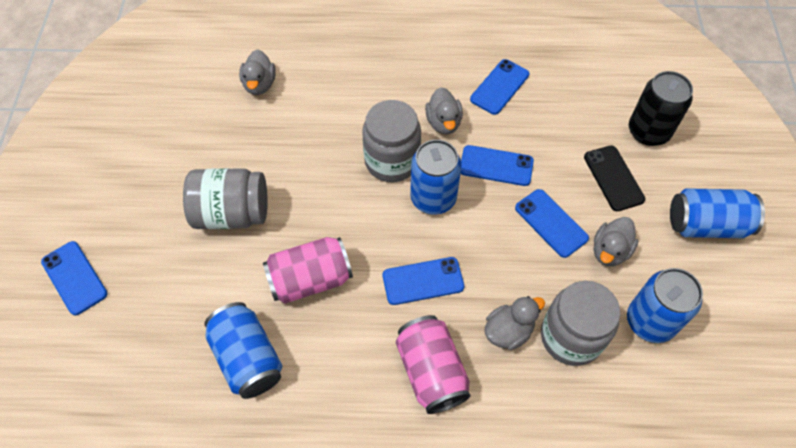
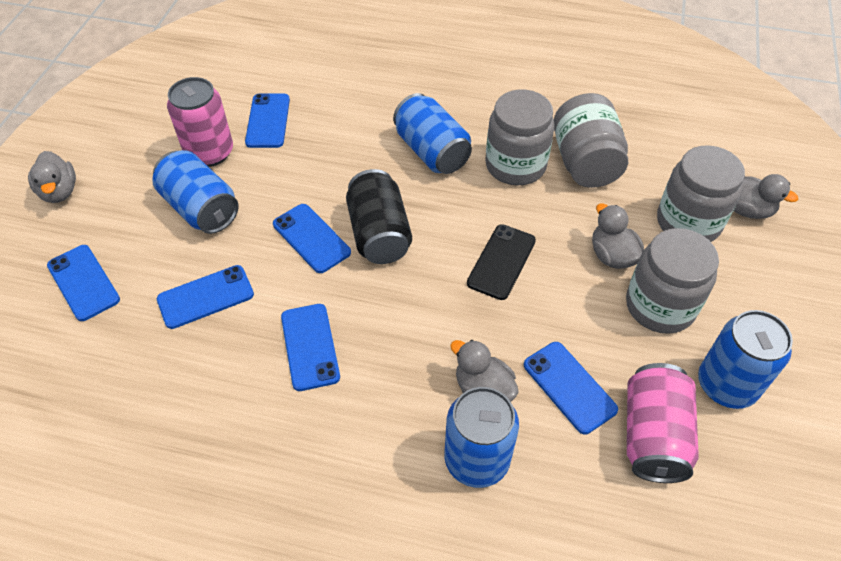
blue phone: [41,241,108,315] [383,257,464,305] [461,145,534,186] [470,59,529,115] [515,189,589,258] = 5 -> [47,245,120,321] [157,265,254,329] [245,93,290,148] [273,204,351,273] [281,304,340,391] [524,342,618,434] = 6
grey jar: [183,168,268,229] [362,100,421,182] [541,281,620,366] = 3 -> [485,90,554,185] [554,93,628,188] [626,228,719,334] [657,145,745,242] = 4

